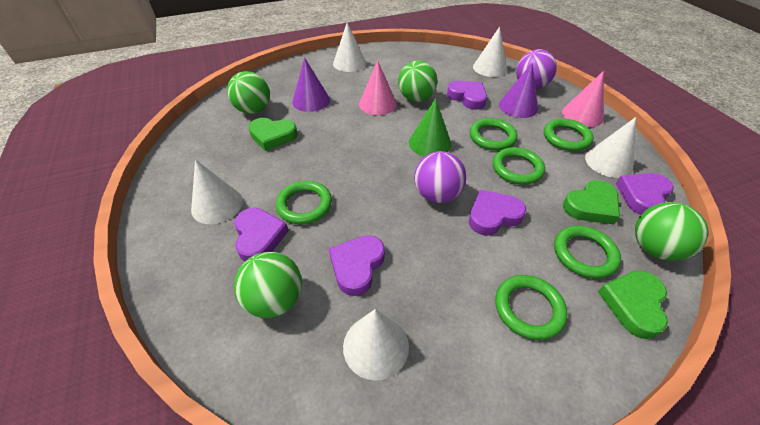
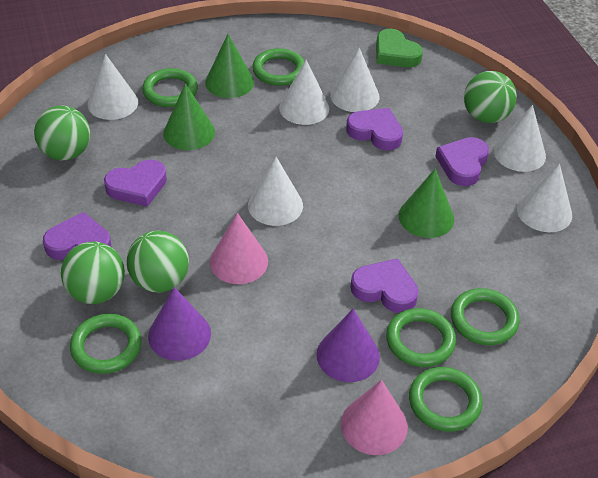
green cone: [409,98,451,157] = 1 -> [163,83,215,150] [205,34,254,98] [399,169,454,238] = 3
green heart: [248,118,298,151] [563,180,620,225] [598,270,668,339] = 3 -> [376,29,423,67] = 1
purple ball: [414,151,466,203] [516,49,557,89] = 2 -> none = 0
white cone: [191,160,243,224] [333,23,366,72] [343,309,409,381] [473,27,507,77] [585,117,636,178] = 5 -> [88,54,138,120] [248,157,303,226] [279,60,329,125] [330,48,380,112] [494,105,546,172] [517,163,572,232] = 6

